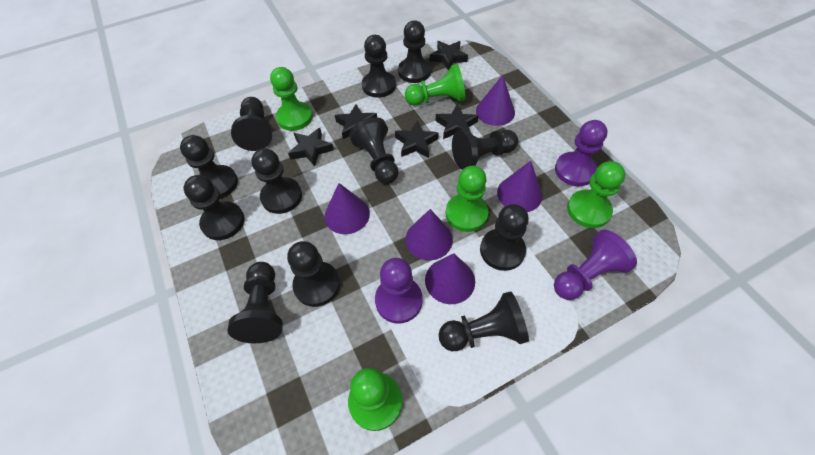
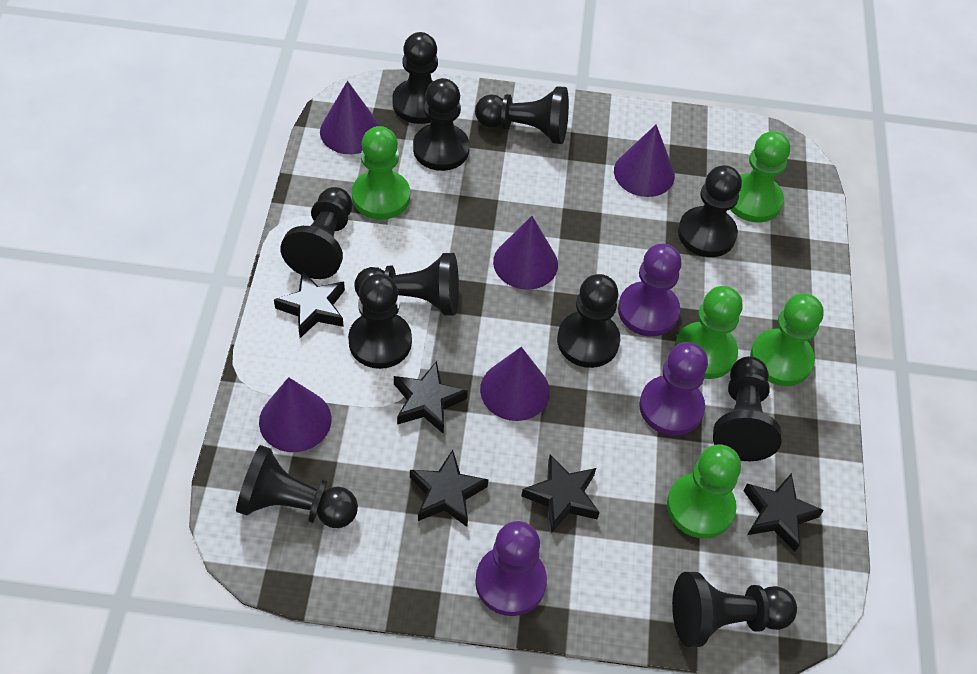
black pawn: [180,135,238,199] [183,175,244,240] [227,262,283,343] [231,97,272,151] [251,148,302,214] [287,241,340,307] [349,117,399,184] [362,35,396,98] [398,20,431,83] [439,291,529,351] [452,129,518,170] [480,204,529,271] = 12 -> [236,445,358,528] [280,187,352,279] [348,274,412,369] [355,253,459,316] [392,32,438,124] [413,78,469,171] [475,86,569,144] [557,274,620,368] [672,572,797,647] [678,165,742,257] [713,356,782,461] = 11

